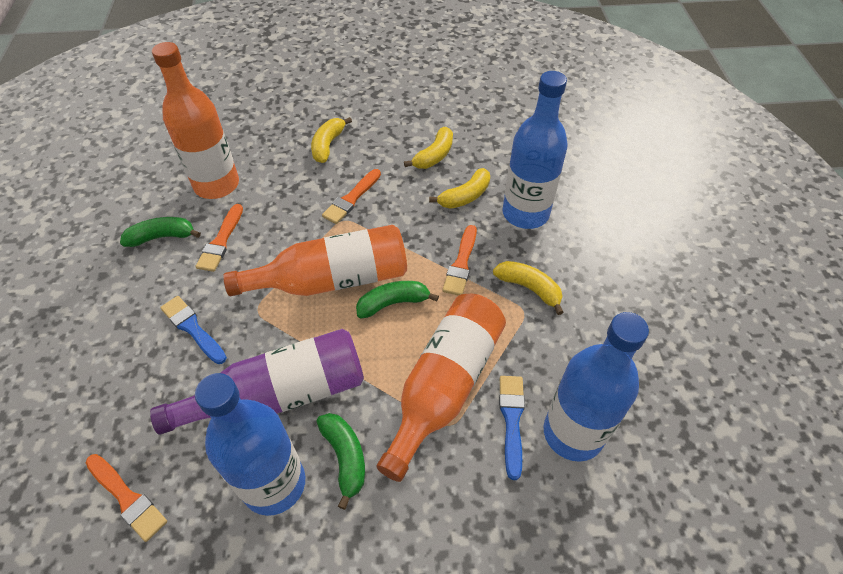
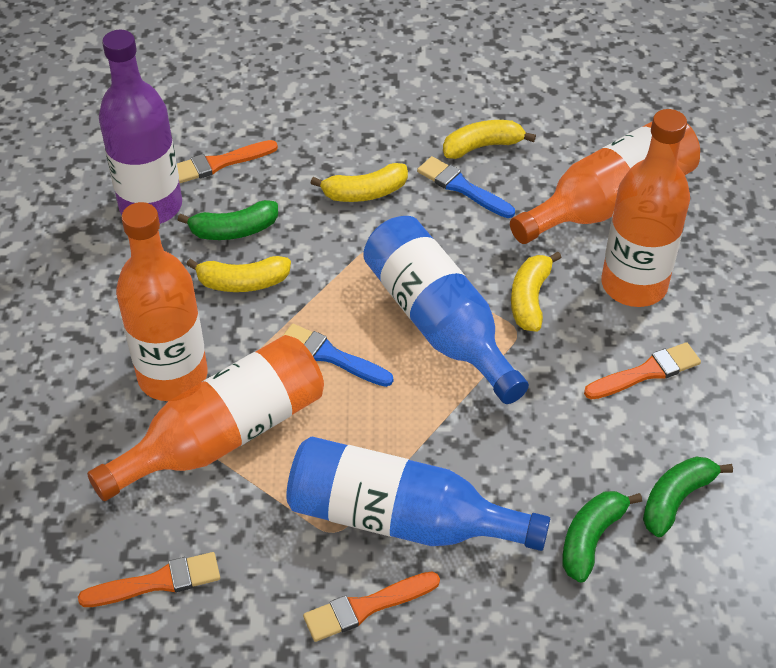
blue bottle: [195,373,305,516] [502,71,568,229] [544,312,649,462] = 3 -> [286,437,550,551] [363,216,529,404] = 2
orange bottle: [152,42,239,199] [223,225,407,296] [376,294,506,482] = 3 -> [87,335,324,501] [116,202,208,401] [510,122,700,244] [601,109,690,307] = 4

